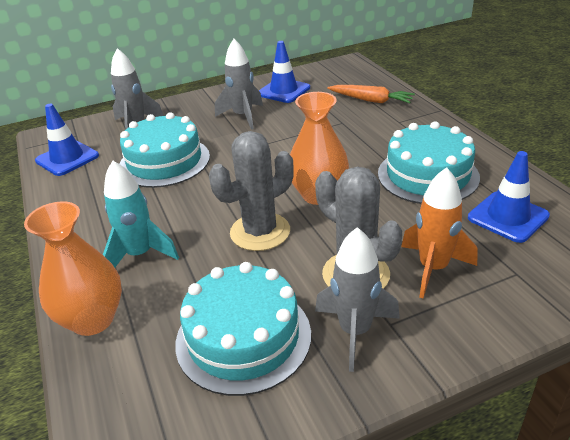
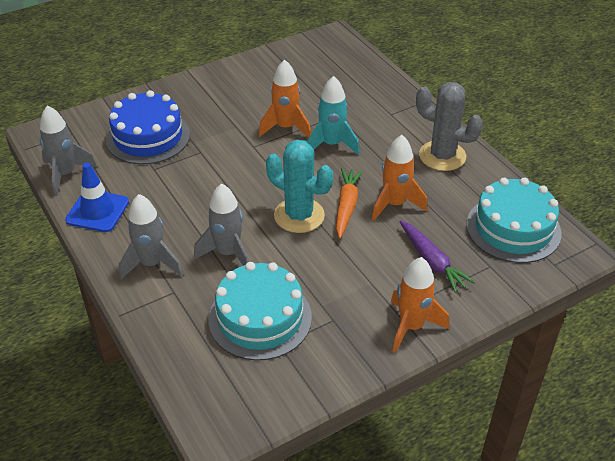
blue cake: none = 0 -> [106,90,190,164] = 1
blue traffic cone: [35,104,99,176] [259,41,310,103] [468,151,550,243] = 3 -> [65,163,129,232] = 1
grey cactus: [209,131,294,251] [315,167,402,289] = 2 -> [416,82,483,171] = 1
orange rocket: [401,167,478,298] = 1 -> [259,60,311,138] [372,135,427,221] [391,257,449,353] = 3
orange vase: [24,201,122,336] [290,92,349,205] = 2 -> none = 0
purple carrot: none = 0 -> [399,220,475,293] = 1
turquoise cactus: none = 0 -> [266,140,333,233] = 1
turquoise cake: [120,112,210,188] [175,262,311,396] [378,121,480,204] = 3 -> [208,262,312,360] [466,178,562,263] = 2

